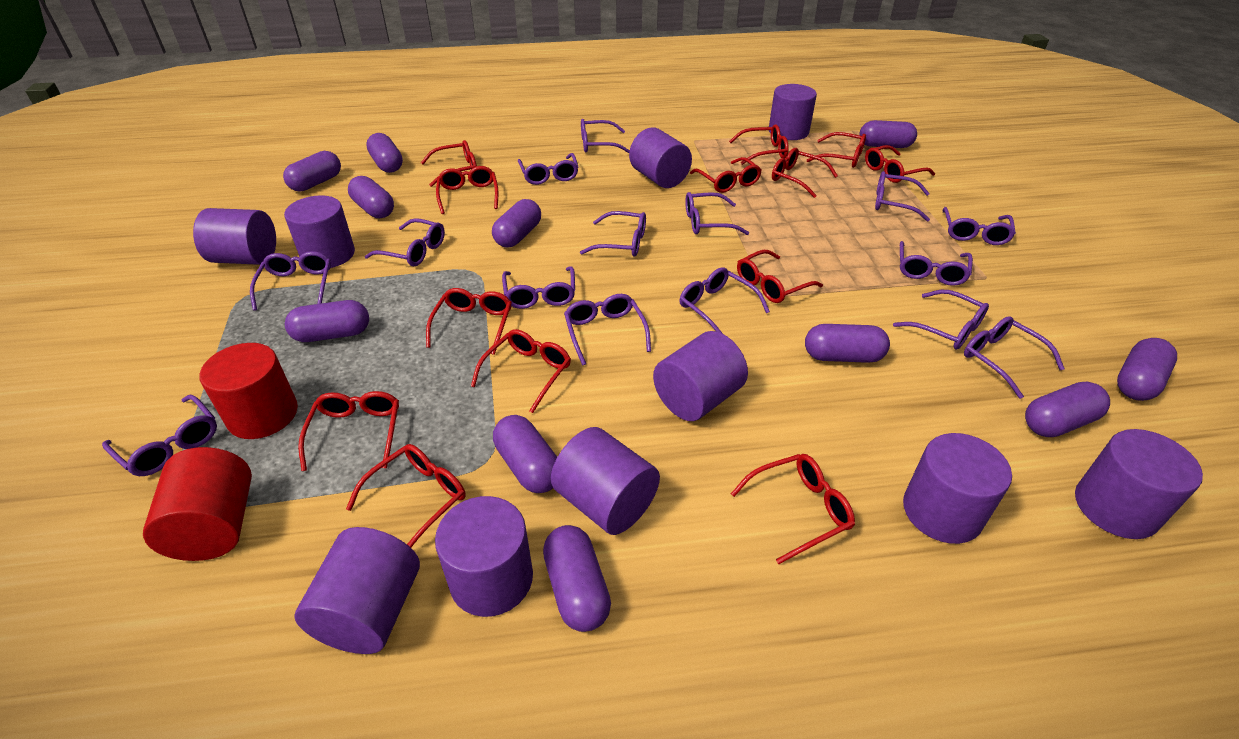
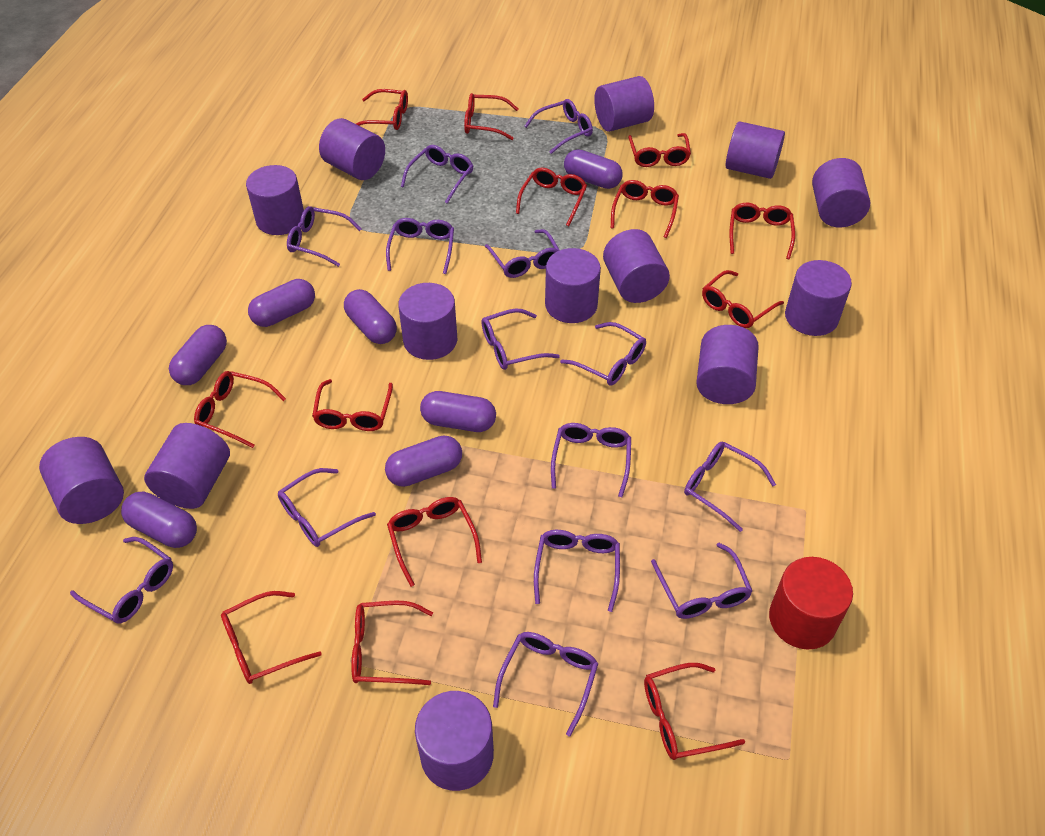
purple capsule: [283,151,341,192] [285,300,369,342] [348,176,394,218] [366,133,403,173] [492,199,541,248] [493,415,557,493] [543,525,611,632] [805,324,890,363] [859,120,917,148] [1025,382,1110,437] [1117,338,1177,401] = 11 -> [121,491,197,548] [169,325,227,385] [248,279,315,327] [344,289,397,344] [385,435,462,487] [420,391,496,432] [564,149,622,189] = 7
purple cylinder: [193,208,276,265] [284,195,355,268] [294,527,420,654] [435,496,533,617] [551,427,660,535] [629,128,692,188] [653,331,748,421] [769,84,817,140] [903,433,1012,544] [1075,429,1203,539] = 10 -> [39,437,124,524] [144,423,230,509] [246,165,304,235] [319,118,385,180] [398,283,457,360] [415,691,494,791] [545,248,601,323] [594,76,654,132] [603,229,670,303] [696,325,759,404] [726,121,785,179] [785,260,852,336] [812,158,870,227] = 13
purple glasses: [102,394,217,476] [250,251,331,311] [365,218,445,266] [502,266,575,309] [518,153,578,185] [564,294,651,366] [580,211,646,257] [581,119,630,153] [679,267,770,334] [685,192,749,235] [875,171,930,222] [893,290,989,350] [900,241,973,286] [942,207,1016,245] [964,316,1065,399] = 15 -> [70,537,173,623] [278,468,376,547] [287,206,361,267] [386,218,454,274] [401,145,473,204] [481,309,560,370] [485,229,560,278] [493,632,598,737] [525,99,593,154] [534,530,620,612] [551,423,631,497] [560,322,646,386] [651,543,752,619] [684,442,776,532] = 14
red cylinder: [143,447,252,561] [200,343,298,439] = 2 -> [769,557,853,649] = 1

